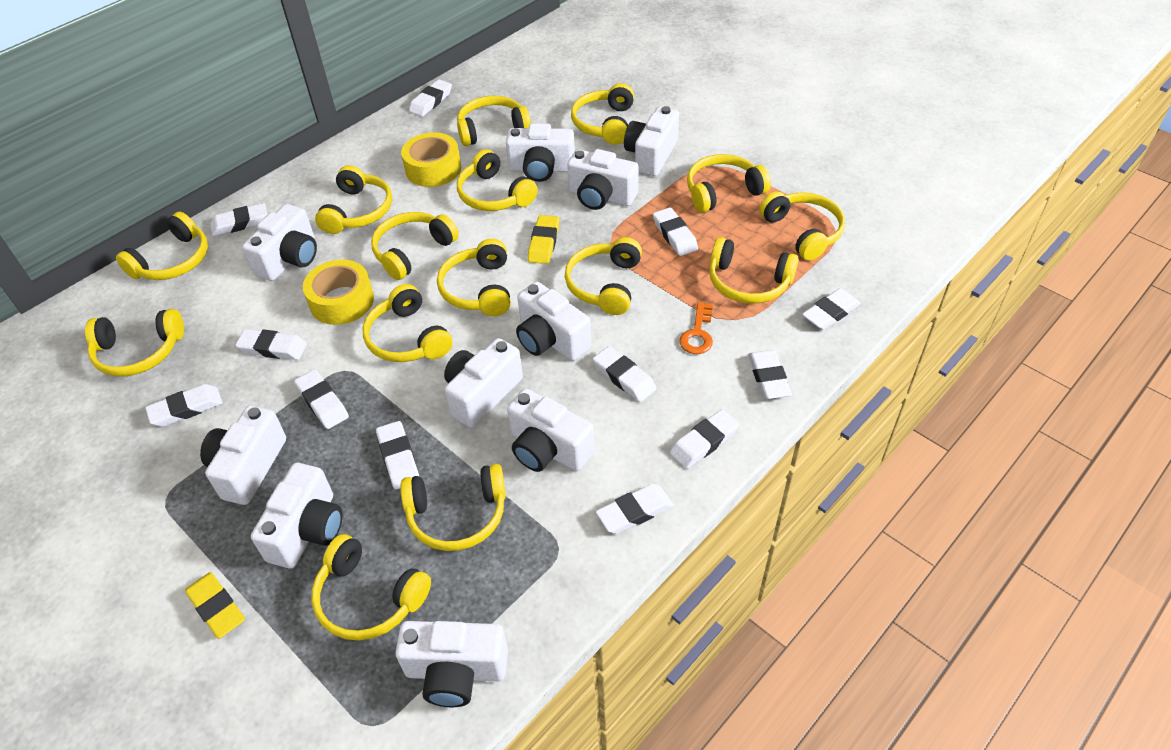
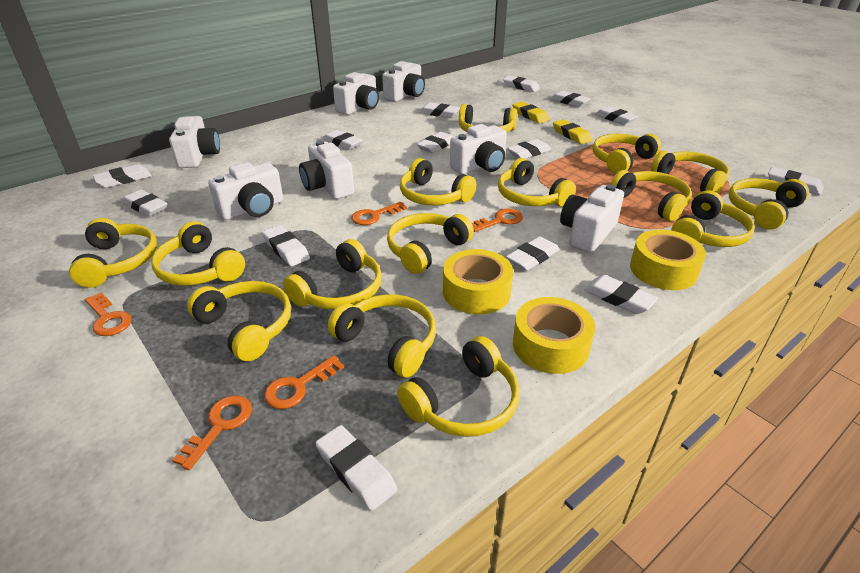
orange key: [679,302,713,354] = 1 -> [85,292,132,336] [172,395,252,470] [264,355,344,409] [352,202,407,225] [471,209,523,232] = 5
white camera: [200,406,286,505] [242,204,317,281] [251,463,343,569] [396,621,508,707] [444,338,523,428] [506,123,575,182] [507,389,595,472] [516,282,591,361] [567,149,639,210] [624,106,679,176] = 10 -> [169,116,220,168] [208,162,283,220] [299,140,354,199] [333,72,379,115] [382,61,425,102] [450,124,507,174] [560,184,624,253] = 7
white eraser: [145,384,223,427] [210,203,267,236] [235,329,307,360] [294,369,349,429] [376,421,420,489] [409,79,452,117] [593,346,657,402] [596,484,674,534] [653,207,698,256] [670,409,739,469] [748,350,792,399] [802,288,861,330] = 12 -> [93,164,152,188] [123,190,167,216] [262,225,310,266] [315,425,397,511] [322,130,363,150] [417,132,454,153] [419,102,460,118] [503,76,540,92] [506,236,560,271] [507,139,551,158] [550,91,591,107] [584,275,658,314] [595,106,638,125] [768,167,824,195] = 14
yellow tape: [303,260,374,325] [401,132,461,187] = 2 -> [443,249,513,314] [513,297,595,374] [630,230,706,290] = 3

